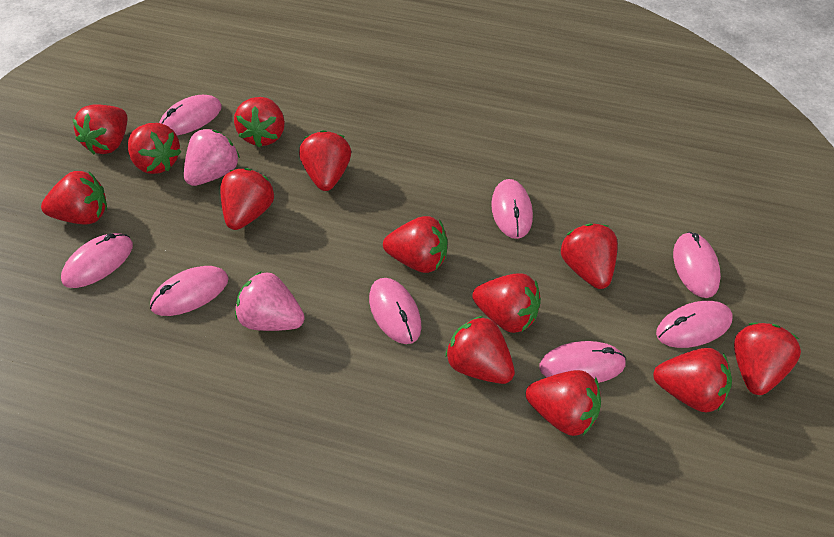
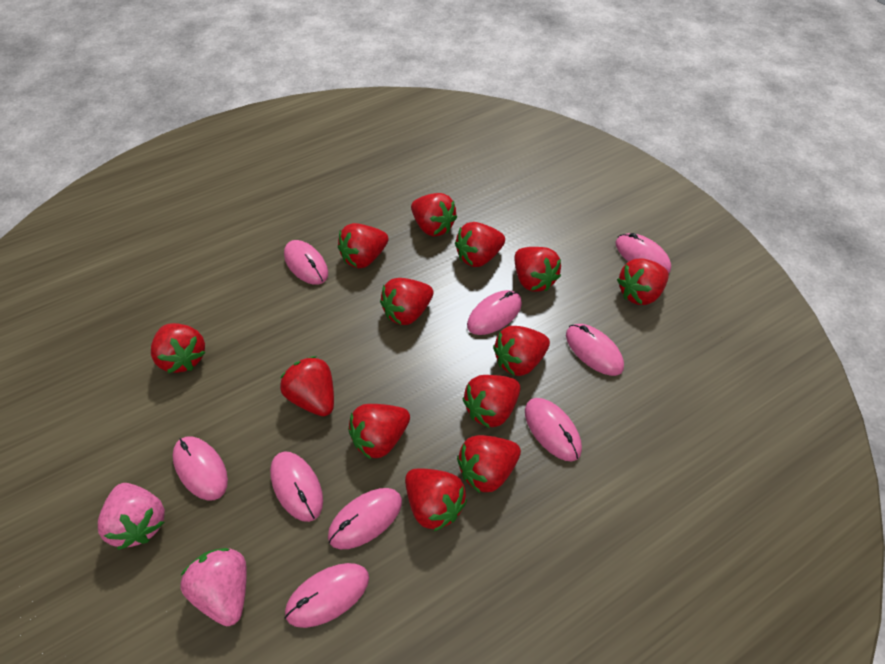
pink mouse: [61,233,133,288] [150,266,228,316] [159,95,222,135] [369,278,421,344] [491,179,533,239] [539,341,626,383] [656,301,733,348] [673,232,721,298] = 8 -> [173,436,228,501] [270,451,323,522] [284,240,328,285] [285,563,369,628] [328,488,402,549] [467,290,522,335] [525,398,582,461] [566,324,624,376] [616,233,671,274] = 9

